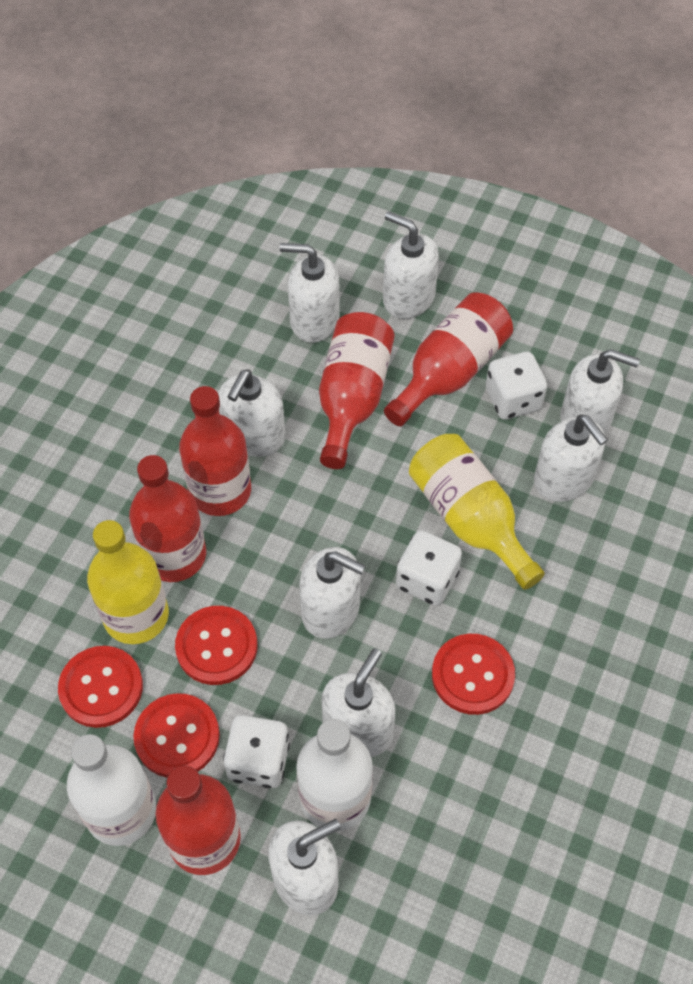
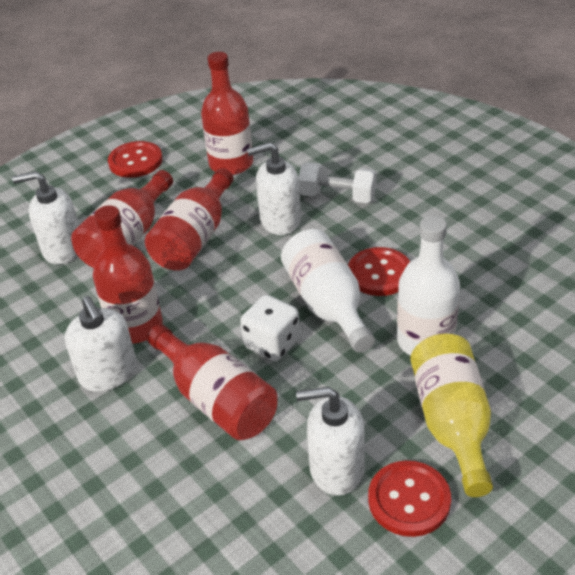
red button: [58,646,143,728] [133,693,220,778] [175,606,257,685] [432,634,515,715] = 4 -> [108,141,162,178] [348,247,410,296] [368,461,451,537] = 3
white dice: [223,715,290,788] [396,530,462,606] [486,352,547,420] = 3 -> [240,295,300,361] = 1
white dumbbell: none = 0 -> [298,162,377,203] = 1
white soap dispenser: [218,369,285,457] [268,819,341,915] [280,243,340,343] [299,547,365,638] [322,648,396,757] [383,211,439,319] [534,414,608,502] [560,349,640,434] = 8 -> [12,171,79,264] [65,296,137,392] [247,142,301,235] [296,387,365,496] = 4
yellow bottle: [87,520,169,644] [409,434,545,590] = 2 -> [410,334,493,497] = 1

